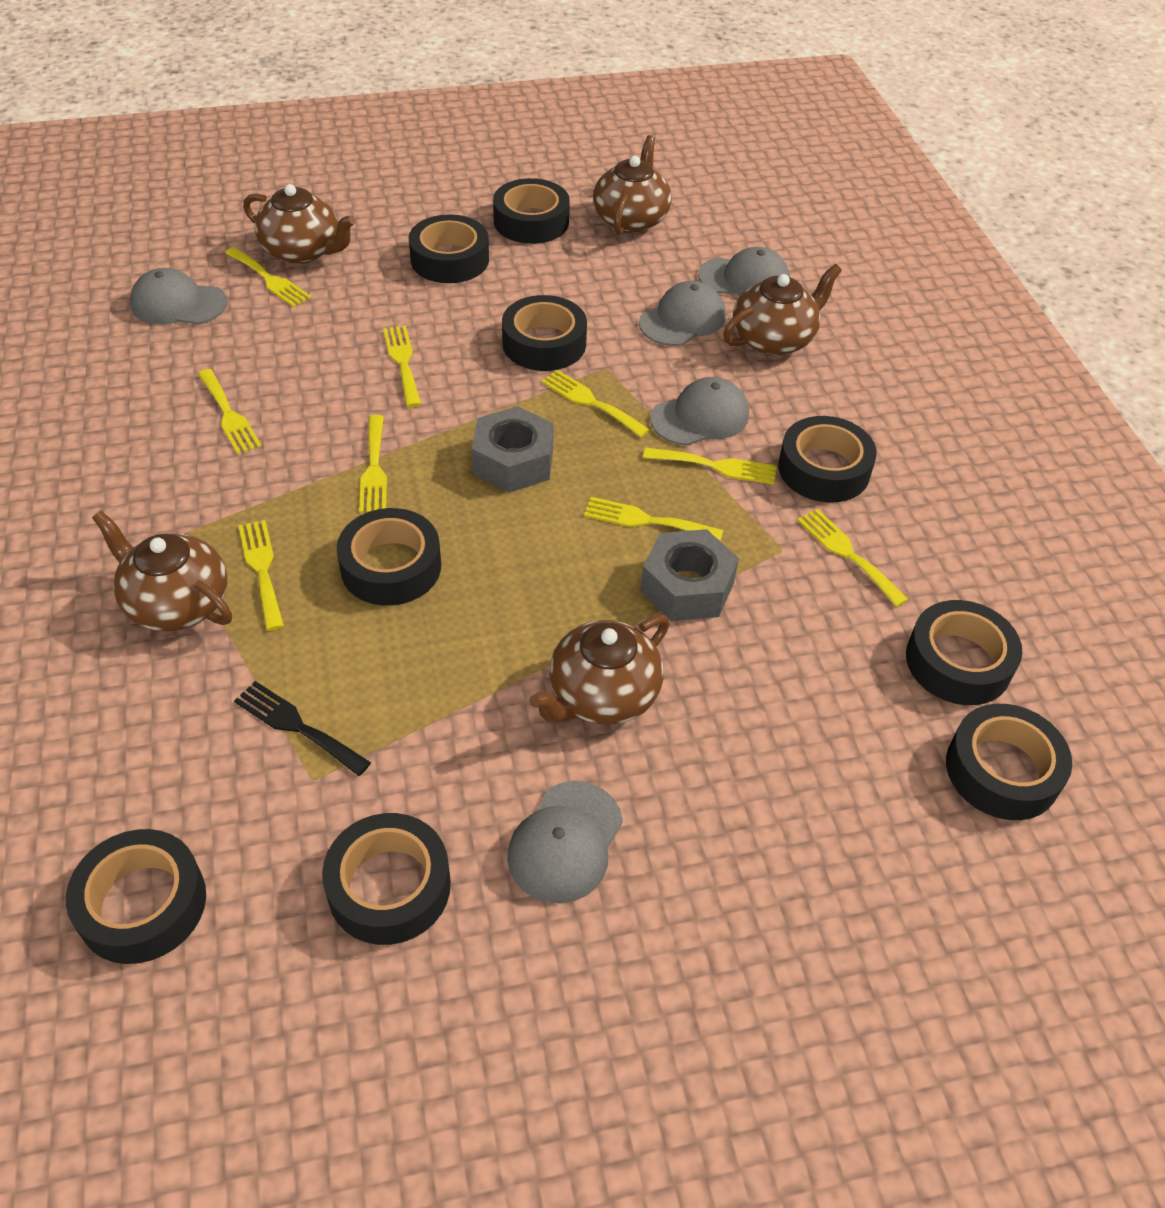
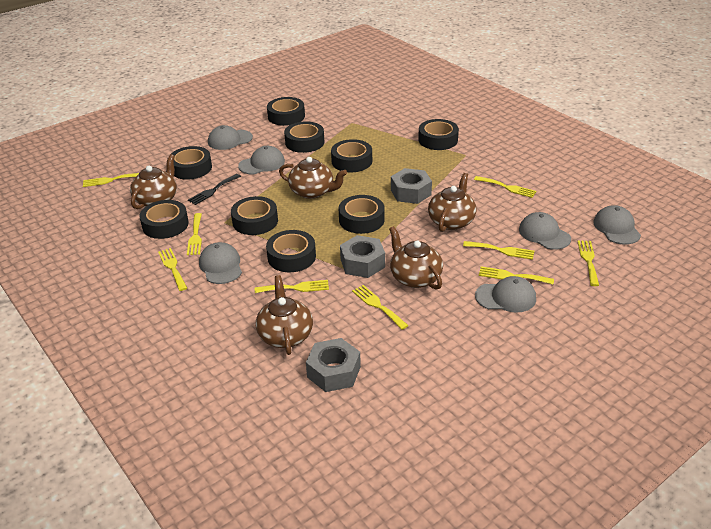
grey cap: [130,268,227,325] [507,781,623,904] [639,281,726,346] [650,377,749,446] [698,247,790,296] = 5 -> [199,242,242,284] [208,125,253,150] [238,146,285,175] [475,276,536,313] [519,212,571,250] [594,205,641,245] = 6
grey nut: [472,406,554,493] [641,529,739,621] = 2 -> [306,338,361,392] [340,235,385,278] [391,168,432,204] = 3

